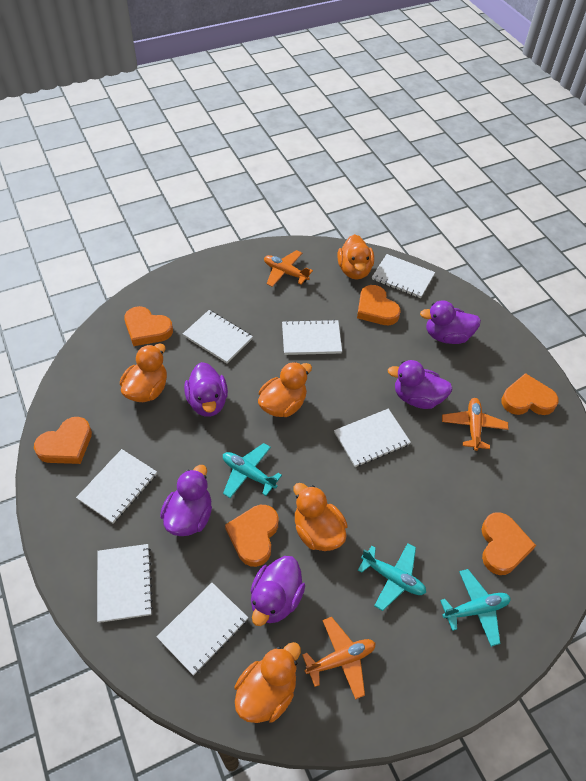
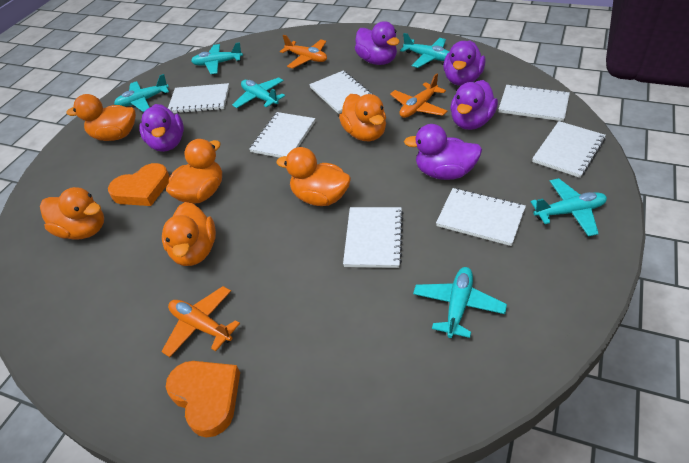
orange duck: [120,343,167,402] [235,642,301,723] [258,362,312,417] [293,483,348,551] [337,234,374,279] = 5 -> [40,187,104,240] [66,94,136,141] [162,202,216,266] [166,139,222,204] [276,147,351,206] [339,94,386,141] = 6
orange heart: [34,417,92,464] [124,306,173,346] [225,505,279,567] [357,285,400,325] [481,512,536,575] [501,373,559,415] = 6 -> [108,163,170,206] [166,361,240,438] = 2
turquoise plane: [223,443,282,498] [358,543,426,611] [440,569,511,647] = 3 -> [114,74,169,112] [191,42,243,74] [232,77,285,108] [400,33,449,68] [413,267,507,338] [531,178,607,236] = 6

